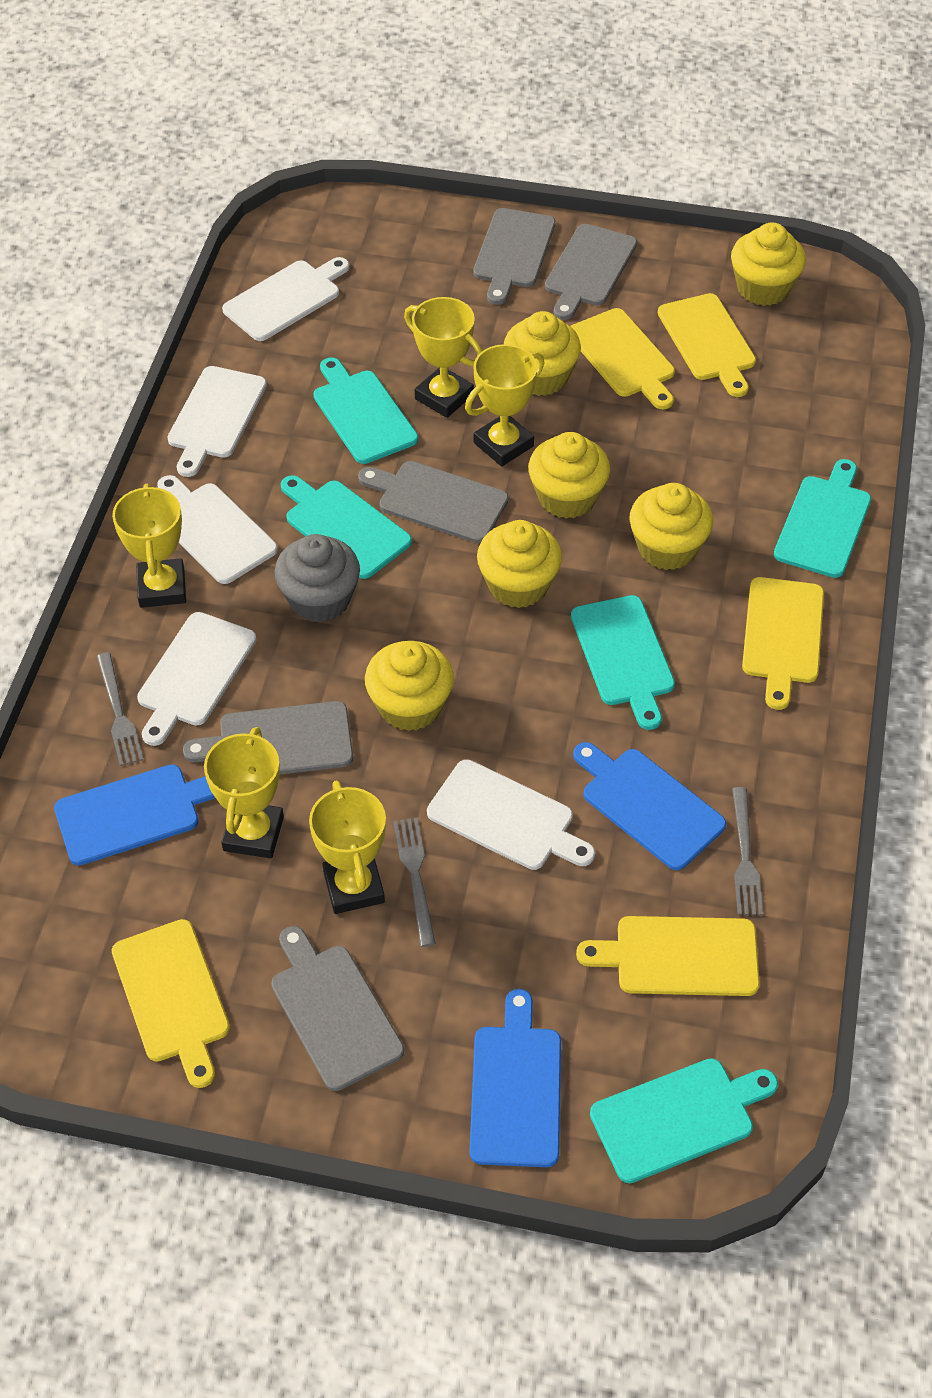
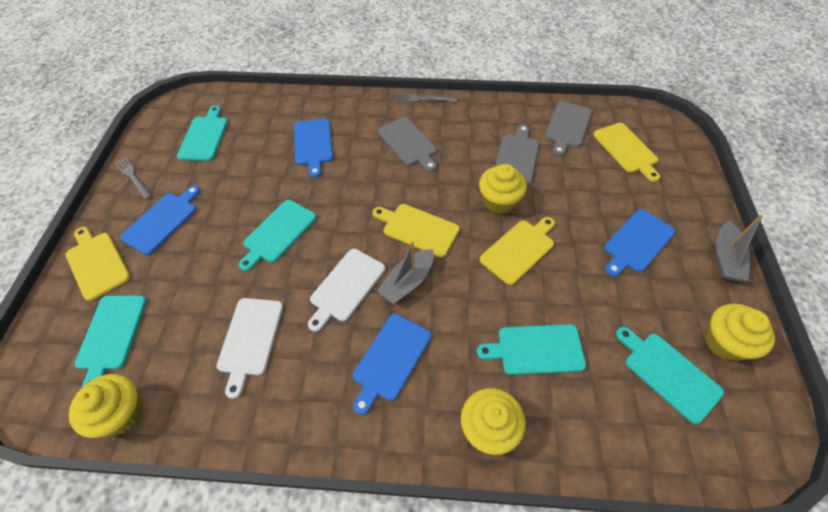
blue cutting board: [54,764,215,865] [470,989,561,1167] [573,742,726,870] = 3 -> [120,186,200,255] [294,119,333,178] [353,314,431,415] [604,209,676,277] = 4
grey boat: none = 0 -> [377,241,434,304] [715,215,763,281] = 2
grey cupcake: [275,534,360,622] = 1 -> none = 0
grey cutting board: [183,701,353,775] [271,926,404,1091] [358,461,509,543] [473,208,555,305] [545,224,637,320] = 5 -> [378,117,437,172] [495,125,539,185] [545,101,592,156] = 3
grey fork: [97,652,143,766] [394,818,436,947] [732,787,763,915] = 3 -> [115,157,151,200] [396,94,457,102] = 2
white cutting board: [137,612,256,746] [157,475,278,584] [167,366,267,477] [222,257,349,341] [427,759,595,870] = 5 -> [217,298,283,399] [308,249,385,332] = 2
yellow cupcake: [365,641,454,731] [477,520,562,608] [504,311,581,396] [528,432,610,519] [629,483,713,570] [731,222,806,306] = 6 -> [69,374,143,438] [461,388,526,455] [479,164,527,214] [704,303,775,361] = 4
yellow cutting board: [112,919,230,1088] [571,308,675,409] [576,916,760,996] [658,293,756,397] [742,577,824,710] = 5 -> [65,227,130,301] [373,204,460,257] [480,217,555,285] [593,123,660,182] = 4
yellow trophy: [112,484,186,608] [204,727,284,858] [309,780,386,914] [404,297,483,418] [465,344,544,466] = 5 -> none = 0

